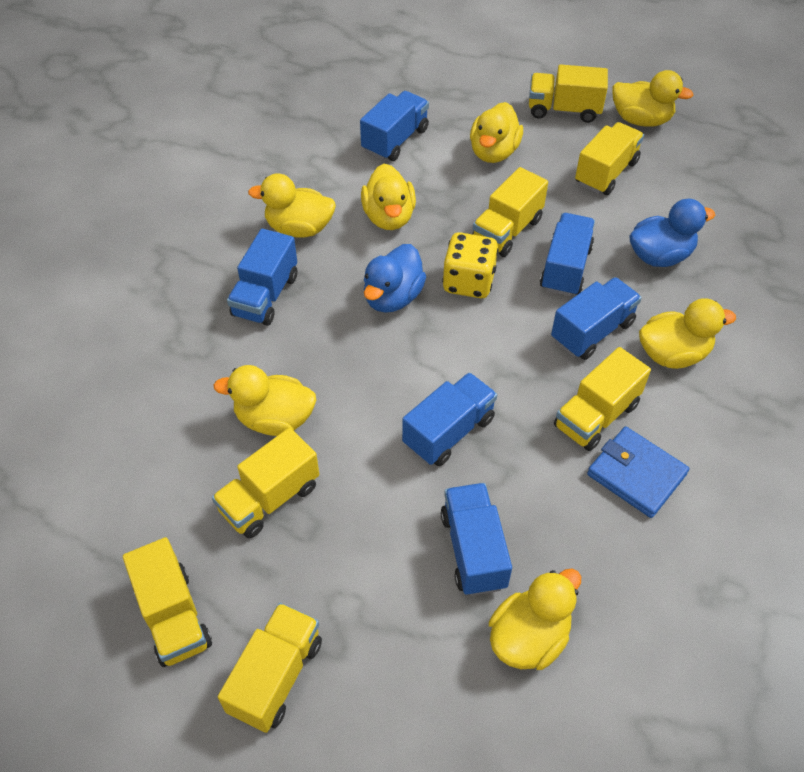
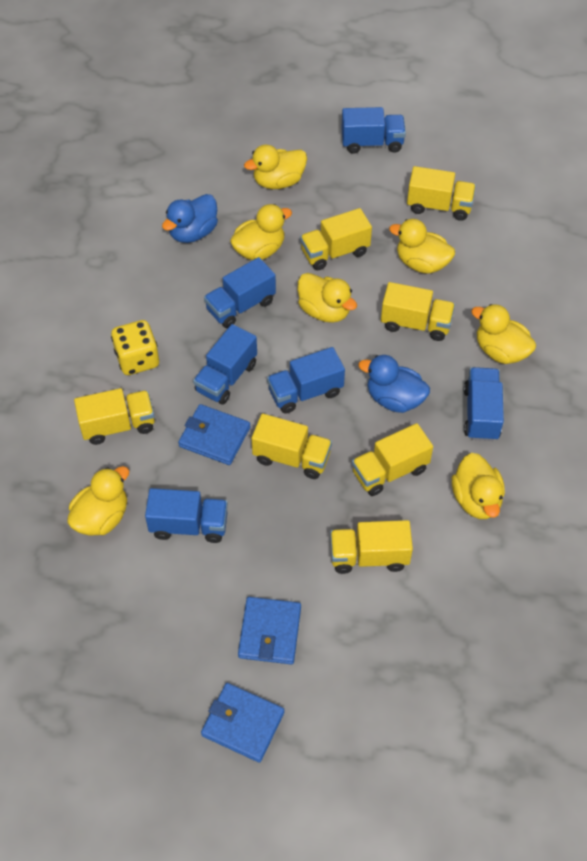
blue wallet: [587,427,689,518] = 1 -> [178,404,251,465] [201,683,284,763] [238,597,301,664] = 3

